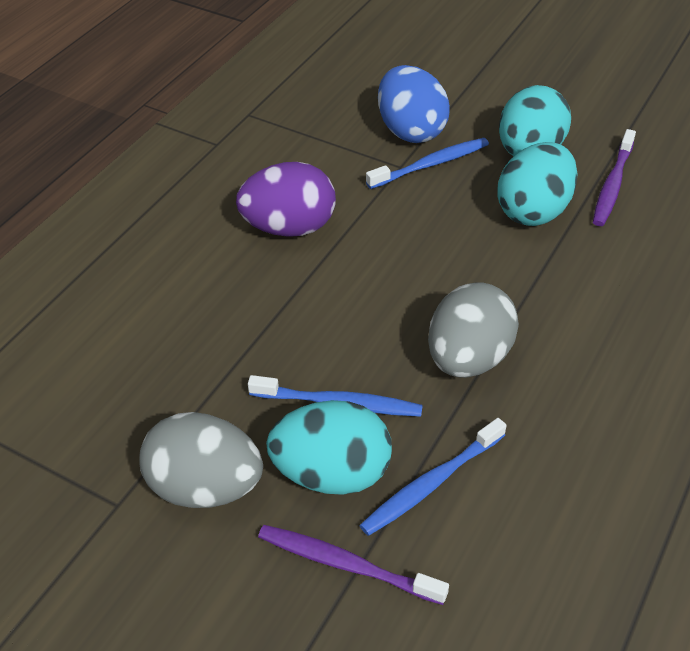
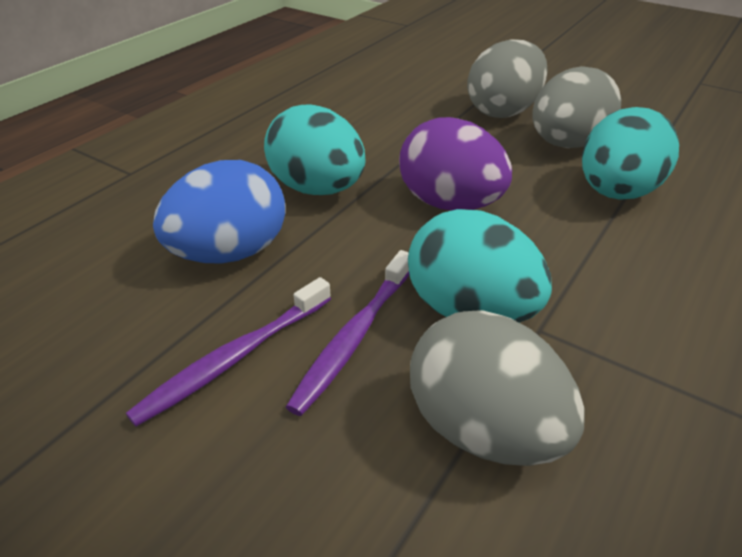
blue toothbrush: [248,375,423,417] [359,418,507,536] [366,138,489,189] = 3 -> none = 0
grey egg: [140,412,263,508] [428,283,519,378] = 2 -> [410,310,585,466] [467,39,548,118] [533,66,621,148] = 3

